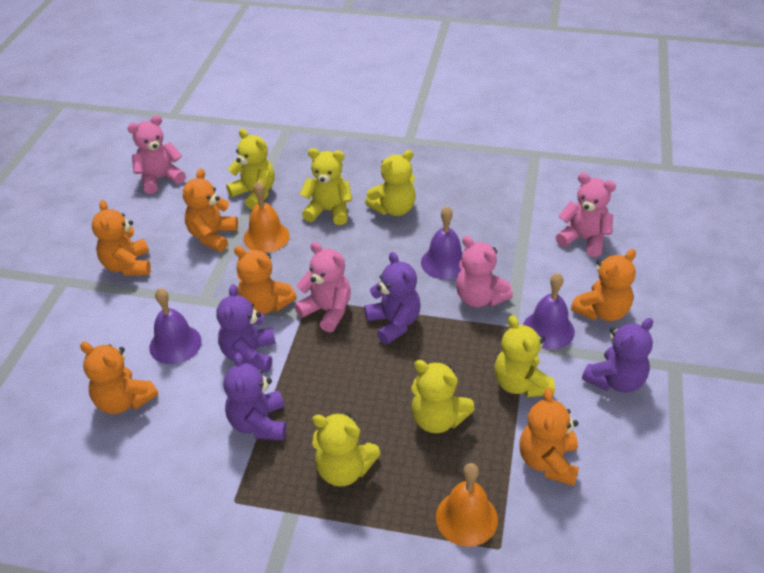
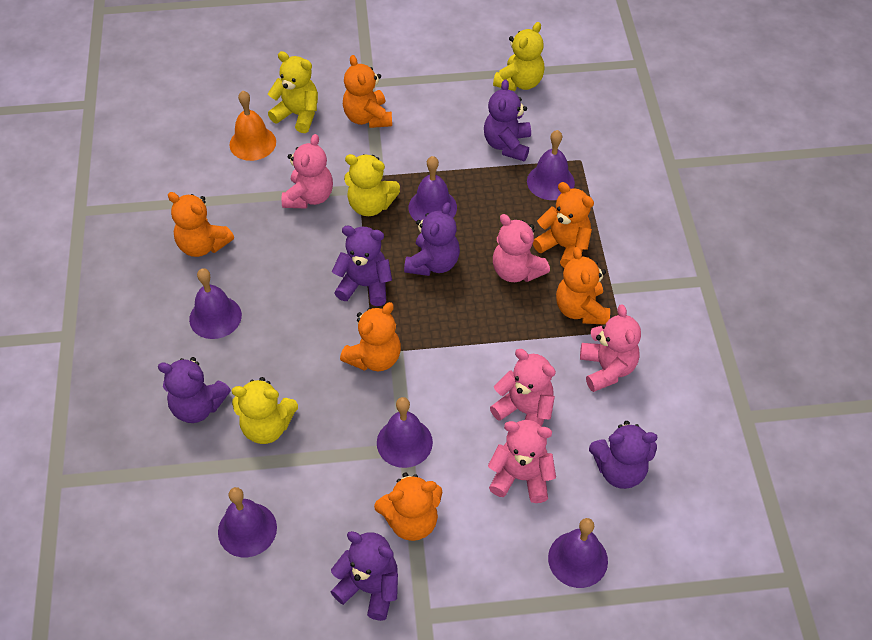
orange bell: [243,181,290,253] [436,463,498,547] = 2 -> [229,91,276,161] = 1
pink teddy bear: [127,115,186,194] [294,242,351,332] [456,236,513,307] [556,173,616,257] = 4 -> [282,134,333,209] [488,420,556,503] [490,349,556,426] [493,214,550,282] [580,304,641,392] = 5
purple bell: [149,288,202,364] [421,206,463,280] [523,273,575,350] = 3 -> [189,268,242,339] [218,487,277,557] [377,397,433,468] [409,156,457,221] [527,130,575,200] [548,518,608,588] = 6
purple teddy bear: [216,284,276,373] [224,352,286,440] [364,252,421,345] [582,318,653,393] = 4 -> [158,357,231,423] [330,531,398,621] [332,226,392,306] [404,202,460,276] [484,79,531,161] [589,421,657,489] = 6
yellow teddy bear: [226,129,274,209] [300,148,352,225] [312,413,380,487] [365,150,416,216] [411,360,475,433] [495,315,555,397] = 6 -> [232,377,298,444] [268,51,318,133] [344,154,400,216] [493,22,545,91] = 4

